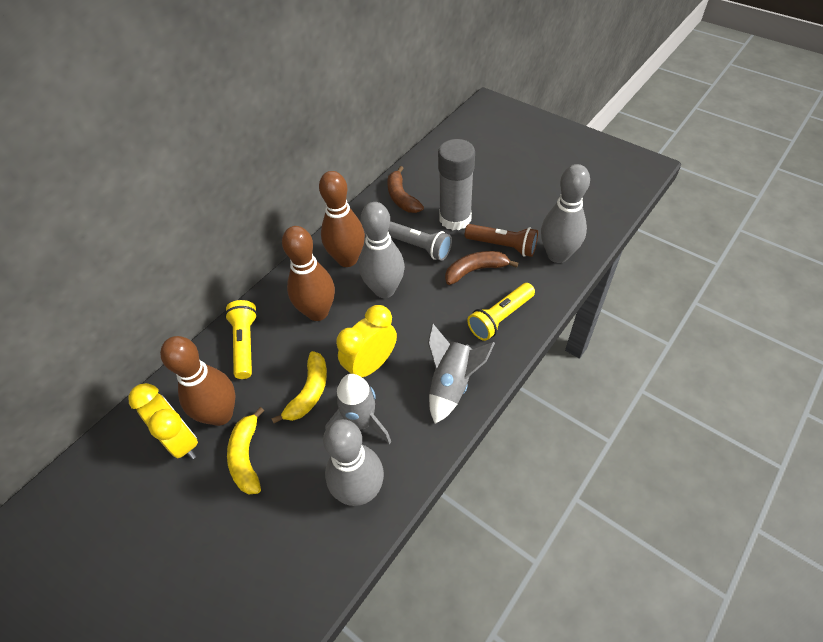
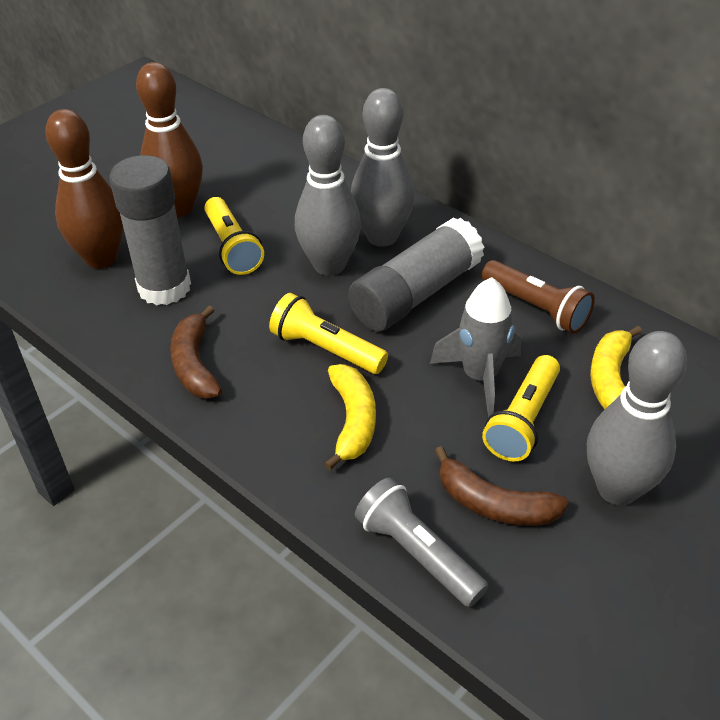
brown bowling pin: [160,336,236,426] [282,226,335,321] [319,171,365,267] = 3 -> [45,109,124,269] [136,62,203,217] = 2
grey glue stick: [438,139,475,230] = 1 -> [109,155,191,306] [348,217,484,332] = 2
grey rocket: [325,374,391,444] [428,323,495,424] = 2 -> [430,277,521,417] = 1
yellow clock: [129,383,198,459] [336,305,397,377] = 2 -> none = 0
yellow flashlight: [225,300,258,379] [467,283,535,341] = 2 -> [204,197,264,275] [269,293,388,374] [482,355,560,462] = 3

